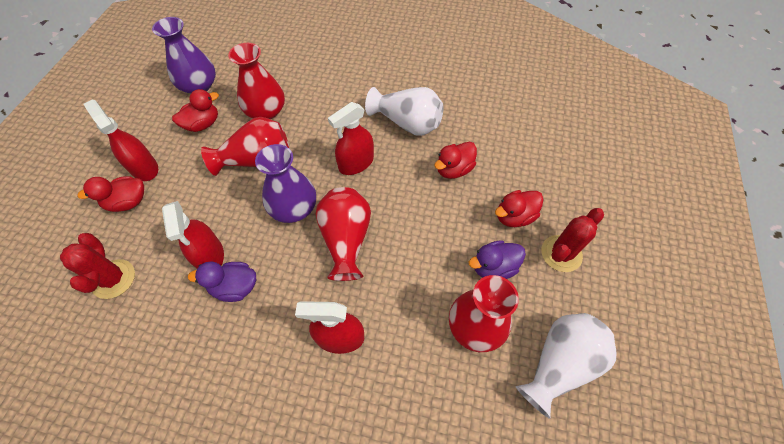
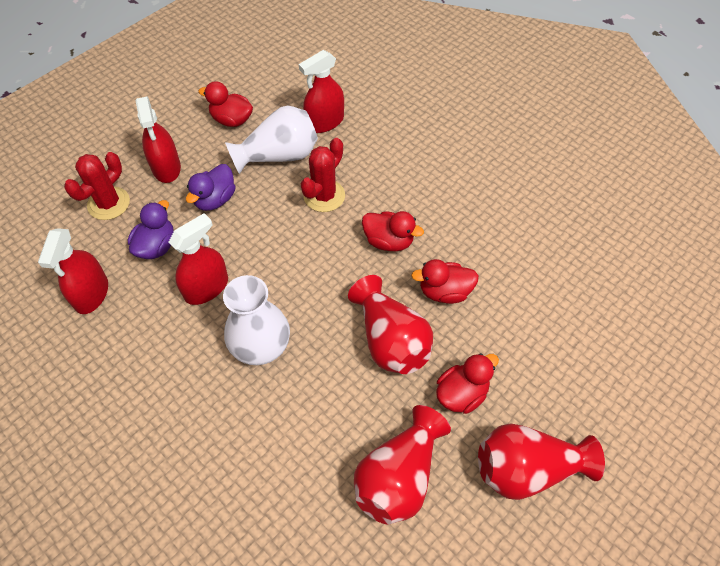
purple vase: [152,17,216,93] [255,144,316,223] = 2 -> none = 0
red vase: [201,117,289,176] [228,43,285,119] [316,187,371,281] [449,275,519,352] = 4 -> [348,275,433,374] [354,405,451,525] [478,423,605,500] = 3

